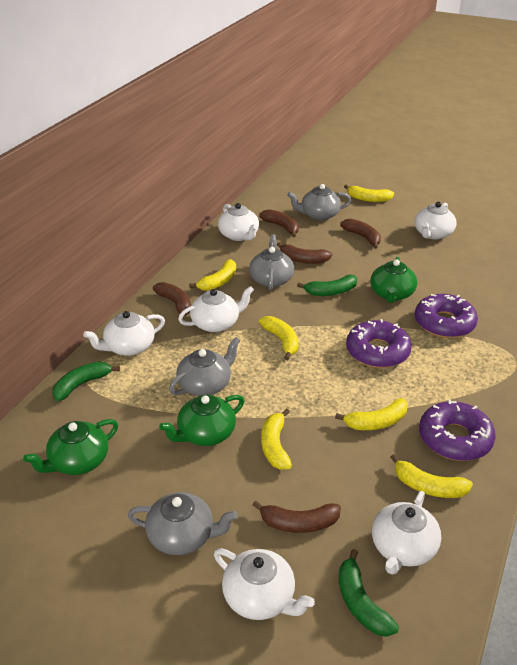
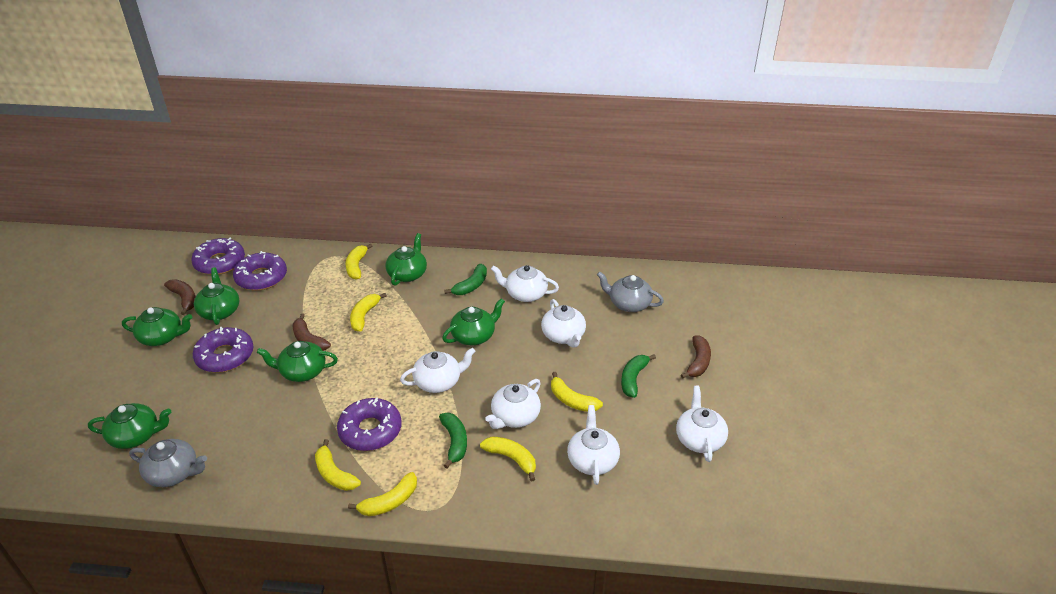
brown banana: [153,282,191,318] [253,501,341,533] [259,209,299,237] [277,242,332,264] [340,219,381,249] = 5 -> [164,279,196,315] [292,313,331,351] [681,336,711,379] = 3
green teapot: [23,419,118,475] [159,395,244,446] [371,257,417,303] = 3 -> [88,403,171,449] [122,307,192,346] [194,267,240,325] [257,341,338,382] [385,233,427,286] [442,298,505,346] = 6
grey teapot: [128,492,238,555] [169,337,240,396] [249,234,294,290] [287,184,351,221] = 4 -> [129,439,207,487] [597,271,664,312] = 2
purple donut: [346,319,412,368] [415,294,478,338] [419,400,496,461] = 3 -> [191,238,245,275] [193,327,254,373] [233,251,287,291] [337,397,402,451] = 4

